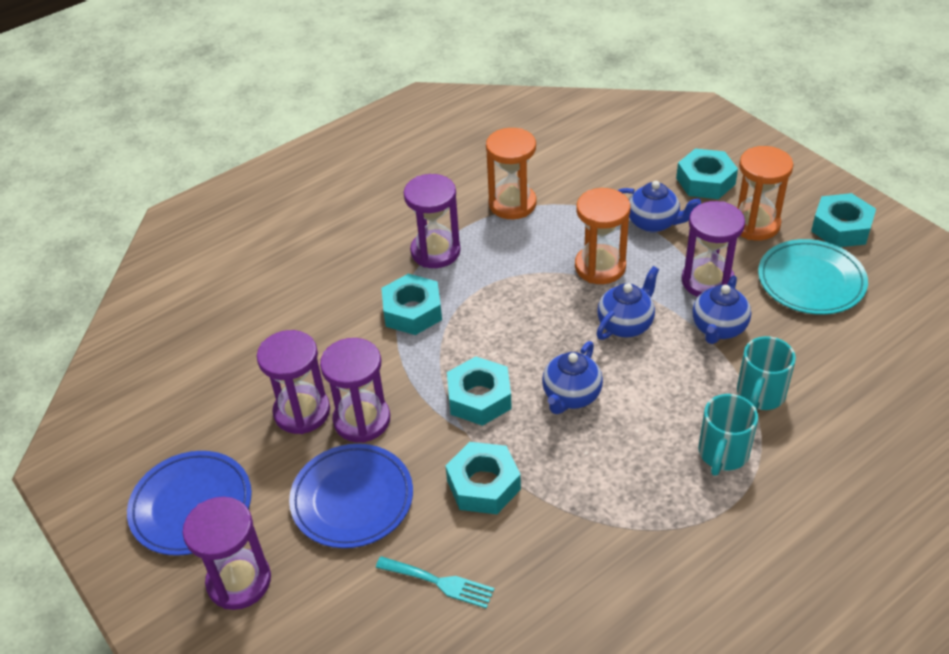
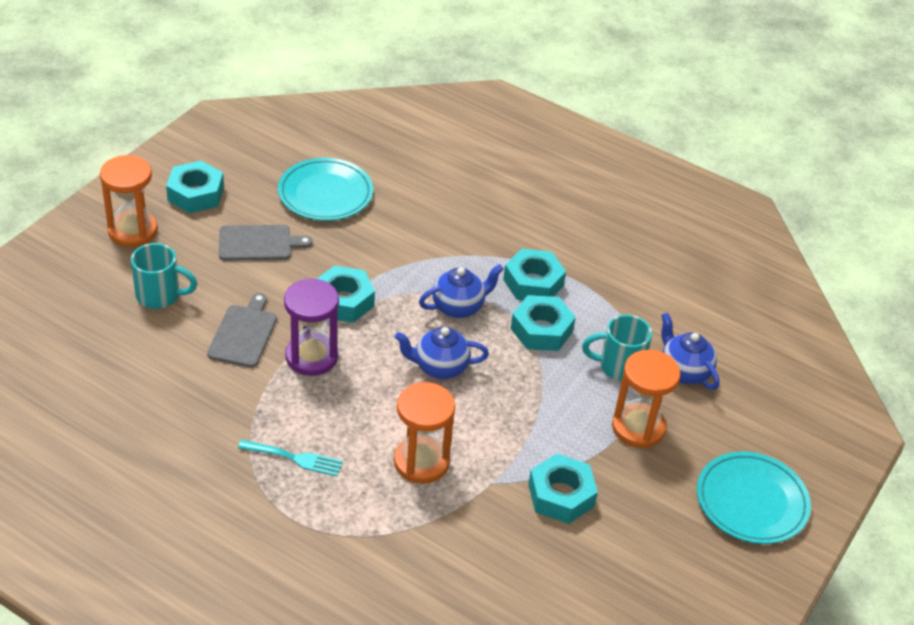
blue plate: [127,451,252,556] [289,444,413,548] = 2 -> none = 0
blue teapot: [542,341,603,414] [597,266,659,340] [617,181,701,232] [692,275,751,344] = 4 -> [395,327,489,379] [419,264,503,318] [661,313,720,390] = 3
grey cutting board: none = 0 -> [207,293,277,368] [219,225,313,261] = 2
purple hourglass: [183,497,271,610] [257,330,330,434] [320,338,390,443] [404,174,460,268] [681,201,745,297] = 5 -> [284,279,339,376] = 1
turquoise plate: [758,239,868,315] = 1 -> [278,158,373,221] [697,452,811,544] = 2

